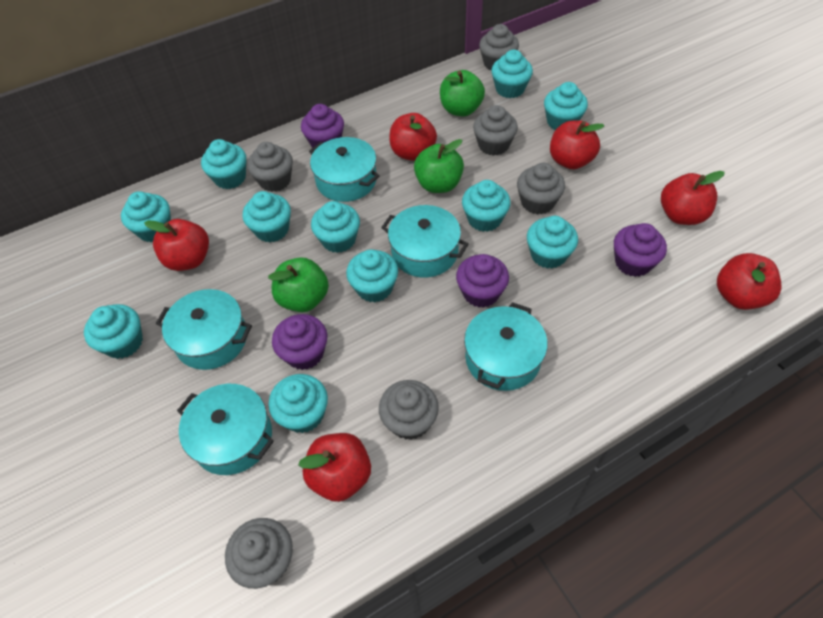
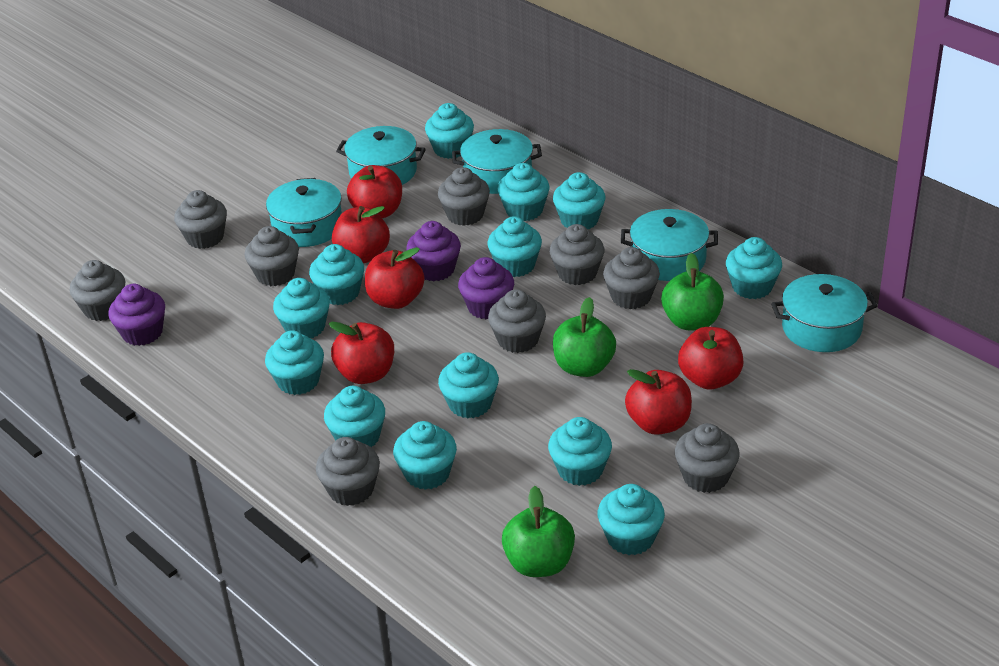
grey cupcake: [225,518,293,589] [247,142,293,192] [379,380,439,440] [473,105,518,156] [479,24,519,70] [517,163,565,215] = 6 -> [70,260,125,321] [174,190,227,249] [245,226,299,286] [316,437,380,506] [438,167,490,226] [488,289,546,353] [550,224,604,285] [603,247,660,309] [675,423,740,493] = 9
purple cupcake: [272,314,327,370] [301,104,344,148] [456,254,509,308] [614,223,667,277] = 4 -> [108,284,165,346] [406,221,461,281] [458,257,514,319] = 3
turquoise cupcake: [84,304,143,359] [121,191,171,242] [201,139,247,189] [243,191,291,243] [269,374,328,433] [311,201,360,253] [346,249,398,302] [462,180,511,232] [491,50,533,98] [527,216,578,269] [544,82,588,130] = 11 -> [265,330,324,395] [273,278,330,338] [309,244,364,305] [324,386,385,448] [393,421,457,490] [425,103,474,159] [438,352,499,418] [488,216,542,277] [498,163,550,221] [548,417,612,486] [553,172,605,229] [597,484,665,555] [726,237,782,299] = 13

